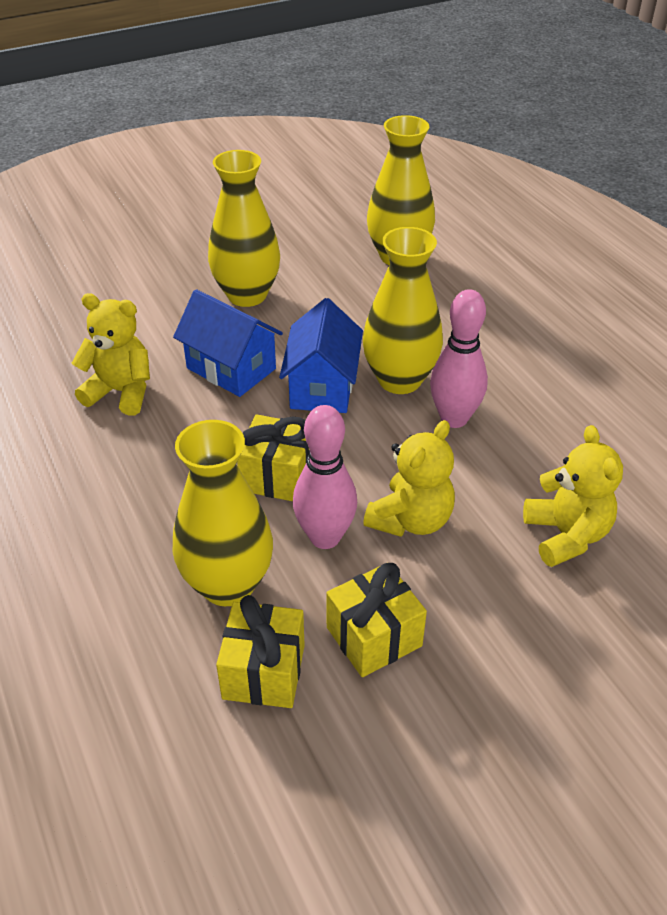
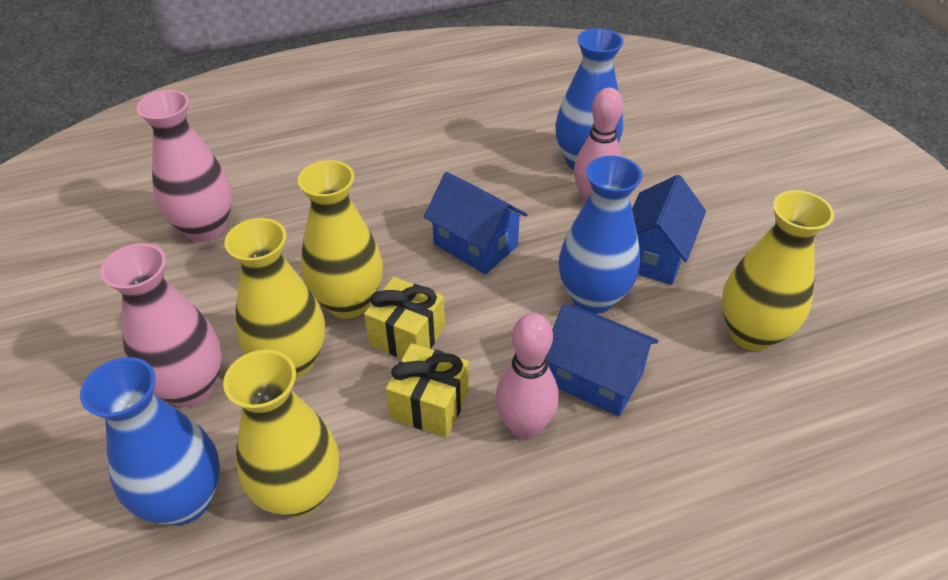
blue house: [173,289,283,397] [279,298,363,413] = 2 -> [424,172,528,274] [546,304,658,416] [632,175,706,285] = 3
blue vase: none = 0 -> [80,357,220,525] [555,28,624,170] [559,156,643,314] = 3
pink vase: none = 0 -> [100,243,222,407] [136,90,233,242] = 2
yellow gift: [216,595,305,708] [237,414,309,501] [326,563,427,677] = 3 -> [364,277,445,358] [386,343,469,437] = 2
yellow teddy bear: [72,293,150,415] [363,420,455,537] [523,425,623,567] = 3 -> none = 0

